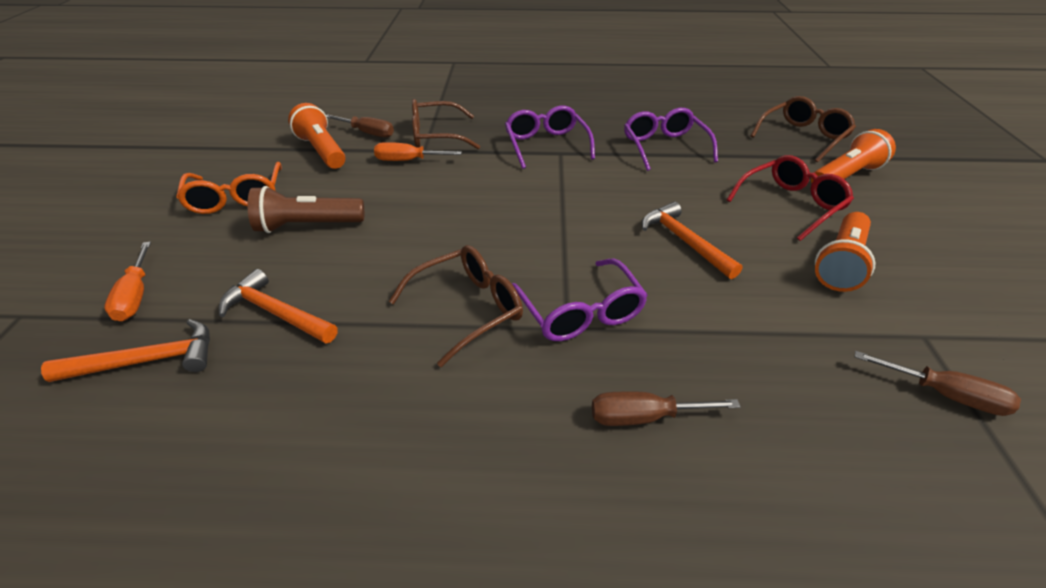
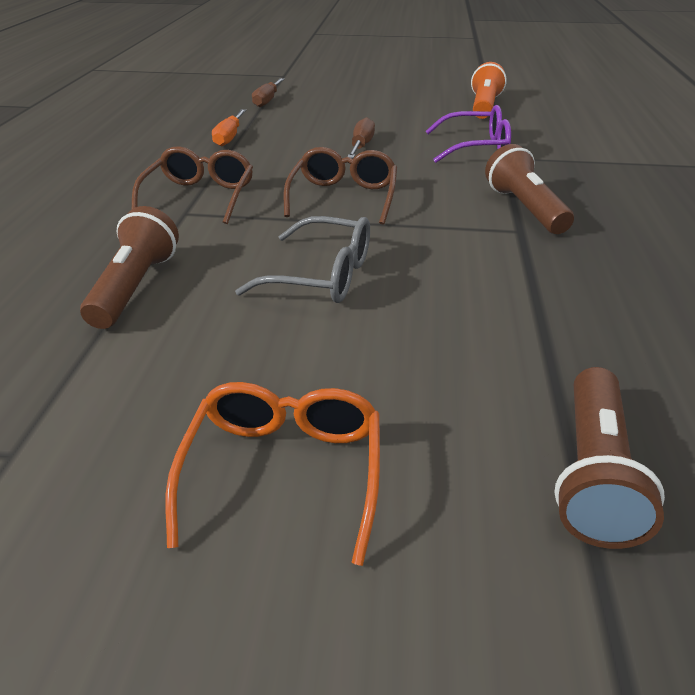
brown flashlight: [247,186,364,233] = 1 -> [80,206,179,329] [485,144,574,234] [554,367,665,549] = 3
brown glasses: [389,245,523,367] [412,99,480,149] [751,96,856,163] = 3 -> [132,146,253,224] [284,147,397,225] = 2
brown screwdriver: [326,114,394,138] [592,391,741,426] [855,351,1021,416] = 3 -> [252,78,284,107] [347,117,375,158] = 2
grey glasses: none = 0 -> [235,216,370,303] = 1
orange flashlight: [288,103,346,169] [811,129,896,183] [815,212,875,292] = 3 -> [471,62,507,119] = 1
orange hammer: [41,319,210,382] [219,269,337,344] [642,202,742,279] = 3 -> none = 0
orange screwdriver: [104,241,151,321] [374,142,462,161] = 2 -> [212,109,246,147] = 1
purple glasses: [505,106,595,169] [512,259,648,341] [624,108,718,171] = 3 -> [426,105,511,163] = 1
red glasses: [727,155,854,241] = 1 -> none = 0

